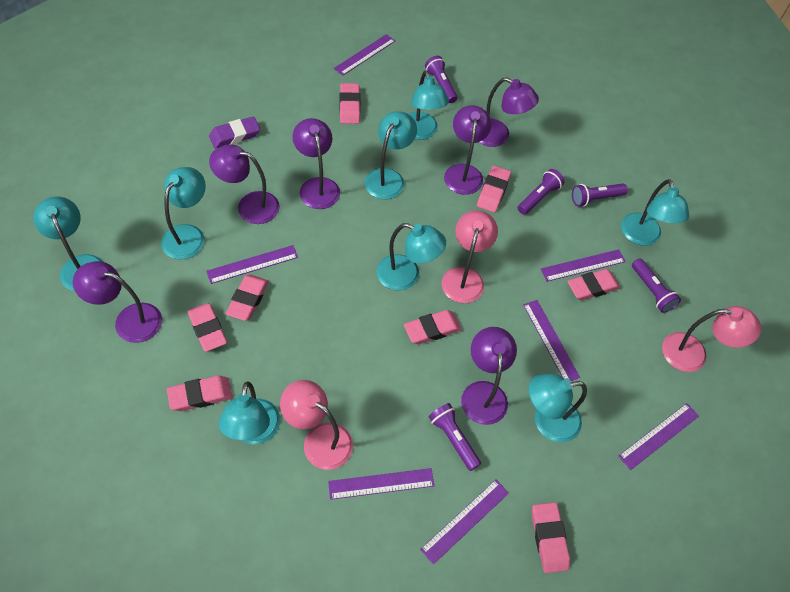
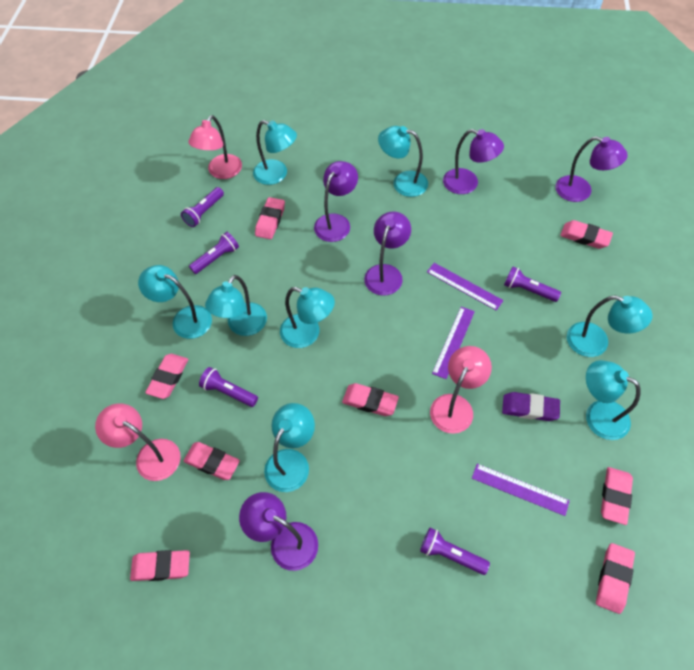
purple lamp: [73,261,162,343] [209,145,280,224] [292,118,340,209] [444,105,491,195] [461,327,517,425] [479,77,539,147] = 6 -> [239,492,318,571] [314,161,358,242] [364,212,411,295] [443,129,504,194] [555,136,628,202] = 5
purple ruler: [206,245,298,284] [328,468,435,500] [334,34,395,76] [420,480,509,564] [523,300,580,381] [541,249,626,282] [618,403,699,470] = 7 -> [427,263,504,311] [432,307,475,379] [472,464,570,516] = 3

